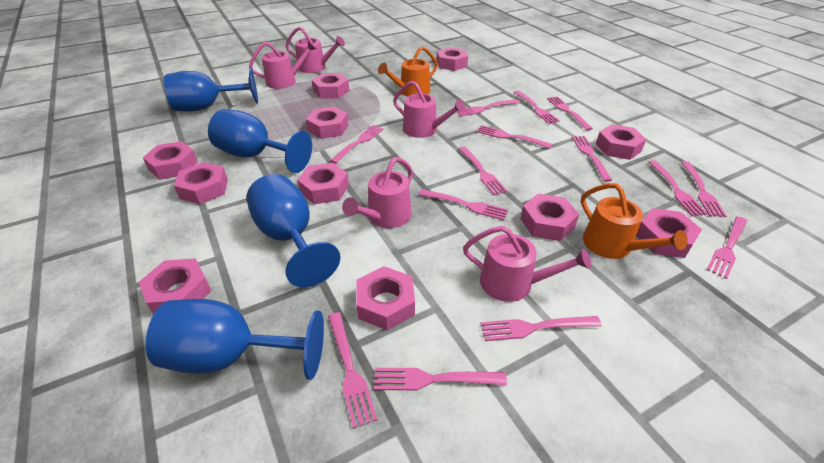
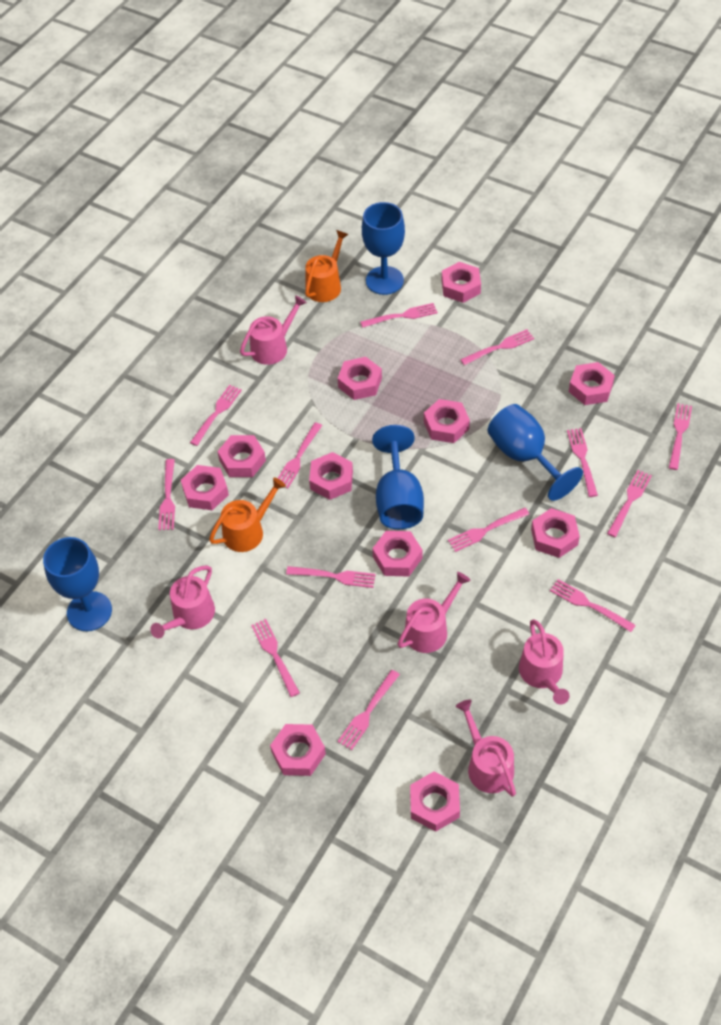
pink fork: [328,312,377,429] [330,125,384,164] [374,368,507,390] [418,189,508,220] [457,99,520,117] [458,146,508,195] [476,125,552,149] [481,316,602,341] [513,90,560,124] [547,96,593,130] [572,136,612,182] [648,160,707,216] [681,161,727,217] [707,216,747,279] = 14 -> [158,459,175,530] [190,385,242,446] [251,619,300,697] [278,422,322,489] [286,566,376,588] [337,670,400,750] [360,303,438,328] [448,508,529,552] [460,329,534,365] [550,579,636,632] [567,428,598,497] [607,470,652,537] [669,403,692,470] = 13

